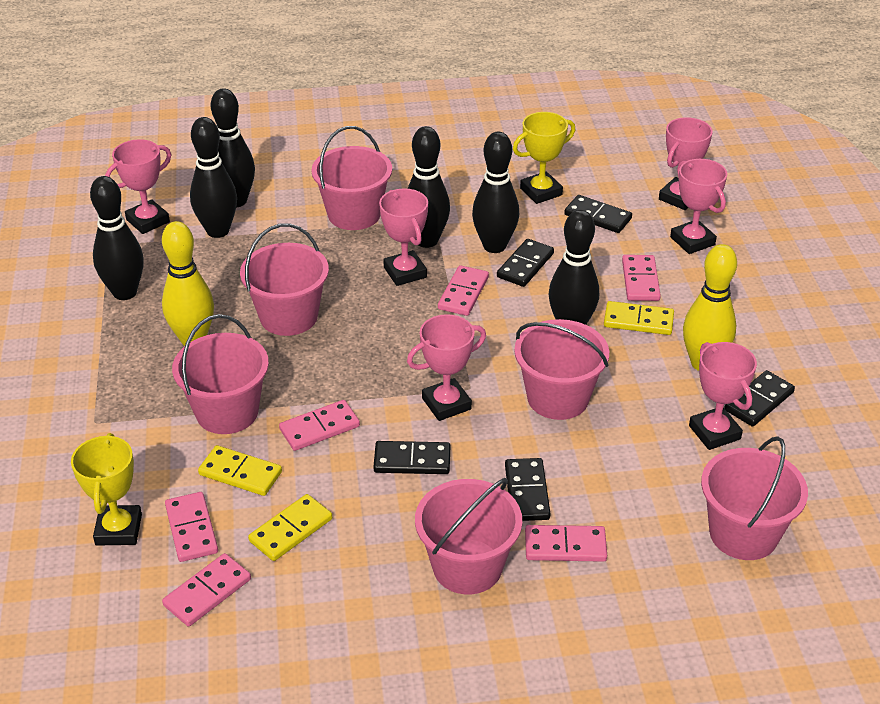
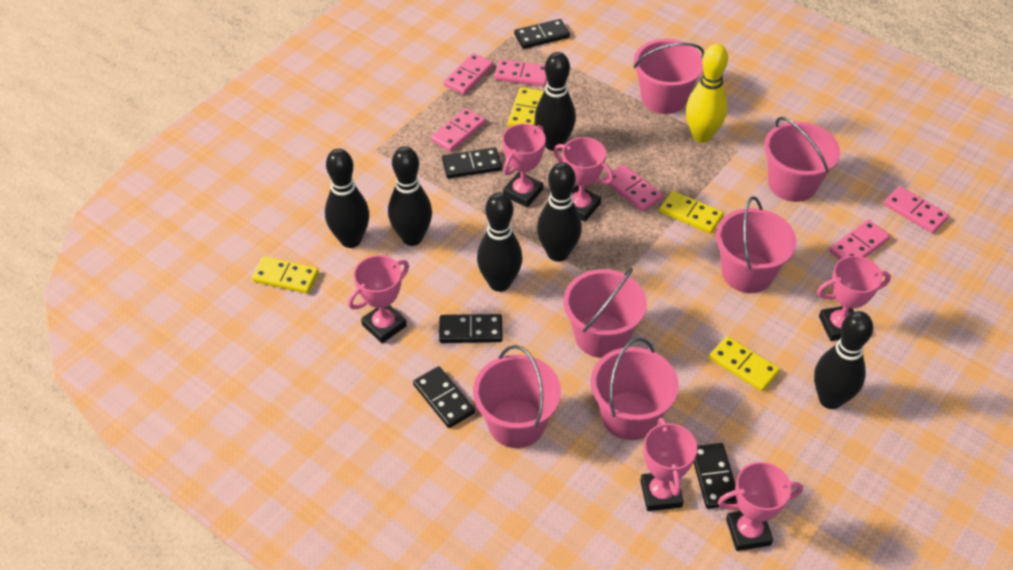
yellow bowling pin: [162,221,214,346] [683,244,737,371] = 2 -> [686,44,728,143] = 1
yellow domino: [198,445,282,496] [248,494,332,561] [604,301,674,335] = 3 -> [252,256,319,294] [507,87,544,127] [660,191,724,234] [709,336,780,391] = 4
yellow trophy: [71,433,142,546] [513,112,575,204] = 2 -> none = 0

